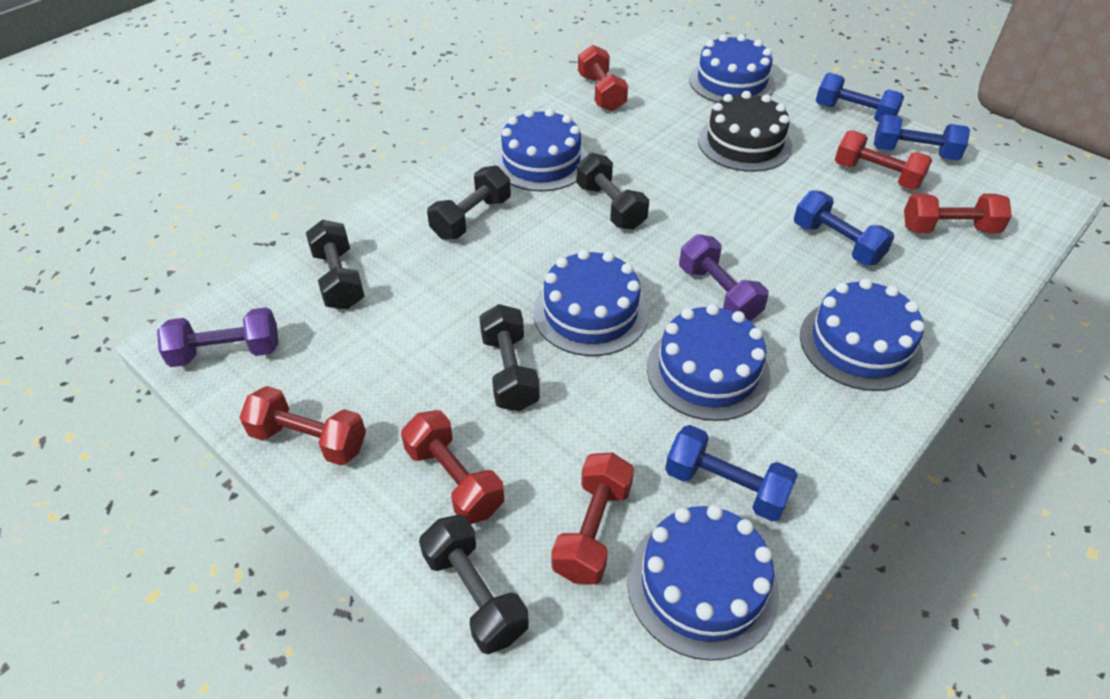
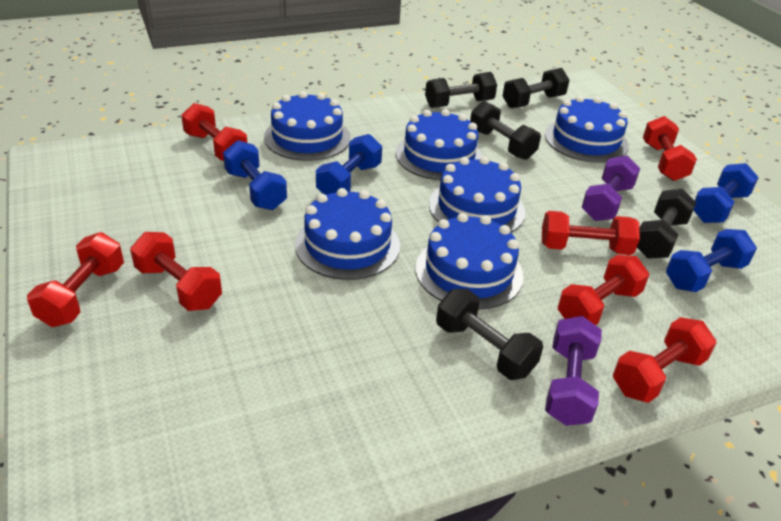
black cake: [698,91,792,172] = 1 -> none = 0
red dumbbell: [239,386,366,465] [401,410,504,524] [551,452,634,584] [578,45,628,111] [835,130,932,190] [904,193,1012,234] = 6 -> [27,232,124,327] [130,232,222,311] [181,103,247,161] [542,211,640,255] [558,255,649,325] [613,317,717,403] [643,116,697,181] = 7

